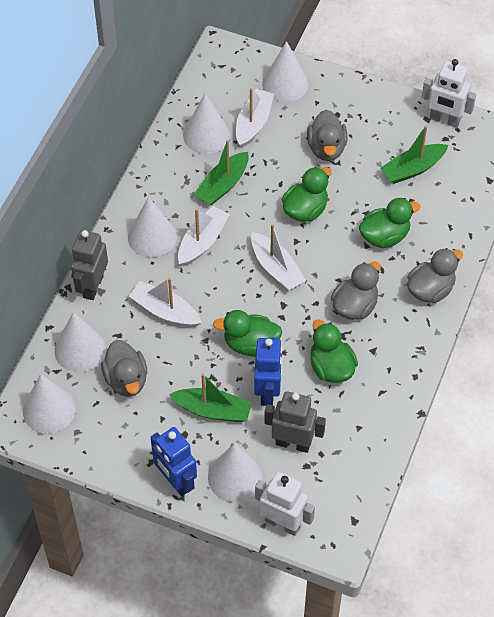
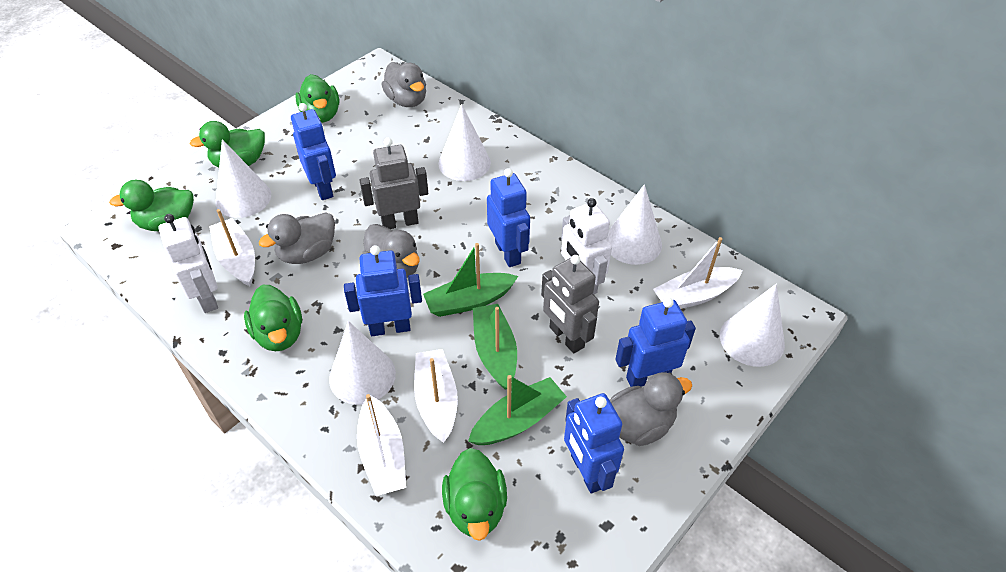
blue robot: [151,427,197,496] [254,338,283,406] = 2 -> [291,103,336,200] [344,245,422,336] [487,168,530,267] [564,393,624,493] [615,297,696,387] = 5
green duck: [213,310,282,357] [282,167,332,222] [310,319,358,383] [359,198,420,248] = 4 -> [109,180,194,231] [190,121,265,167] [244,285,302,351] [295,74,339,123] [442,448,507,541] = 5
white cone: [23,374,76,434] [54,312,106,372] [128,197,177,258] [183,93,230,154] [208,443,262,502] [262,41,308,102] = 6 -> [216,139,271,218] [329,321,396,405] [438,104,491,181] [606,184,662,265] [720,284,785,367] = 5

